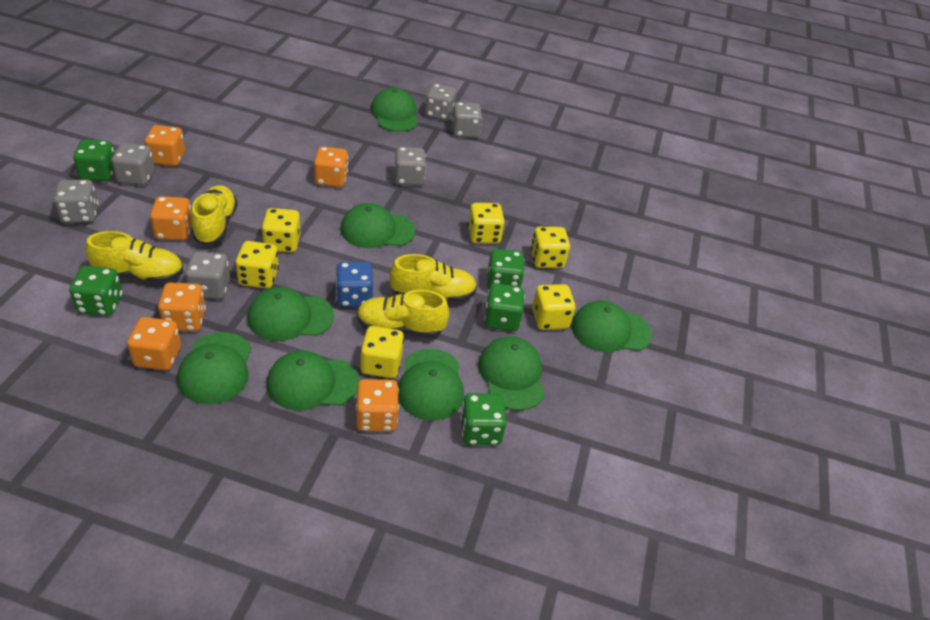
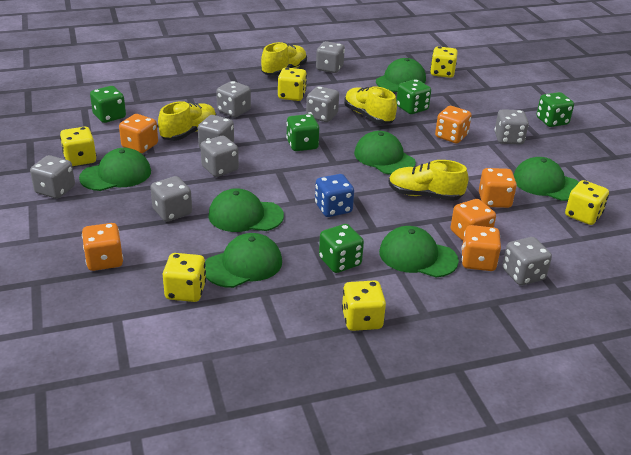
green cap: [177,332,251,404] [247,287,334,341] [267,350,359,411] [340,203,415,248] [371,88,418,132] [398,349,464,421] [478,336,545,411] [571,301,652,352] = 8 -> [79,148,151,191] [205,233,282,288] [208,188,284,232] [354,131,416,175] [376,58,426,92] [379,226,459,277] [513,157,579,201] = 7
grey dice: [53,180,98,223] [112,143,155,186] [185,251,230,299] [395,147,426,186] [425,84,457,121] [452,102,482,138] = 6 -> [30,155,75,199] [150,176,192,222] [198,115,234,148] [200,136,239,177] [216,81,251,117] [306,86,339,122] [316,41,345,73] [495,109,529,145] [502,237,552,285] = 9

